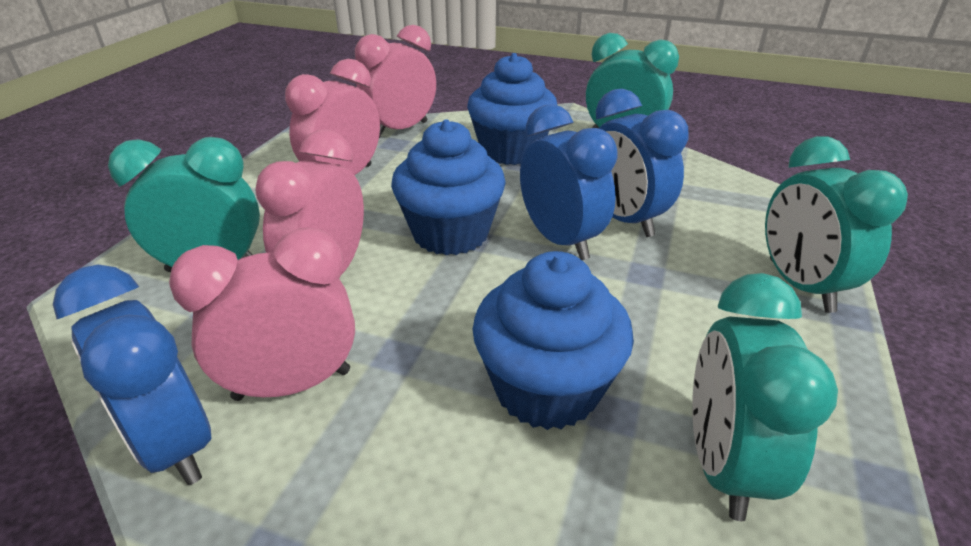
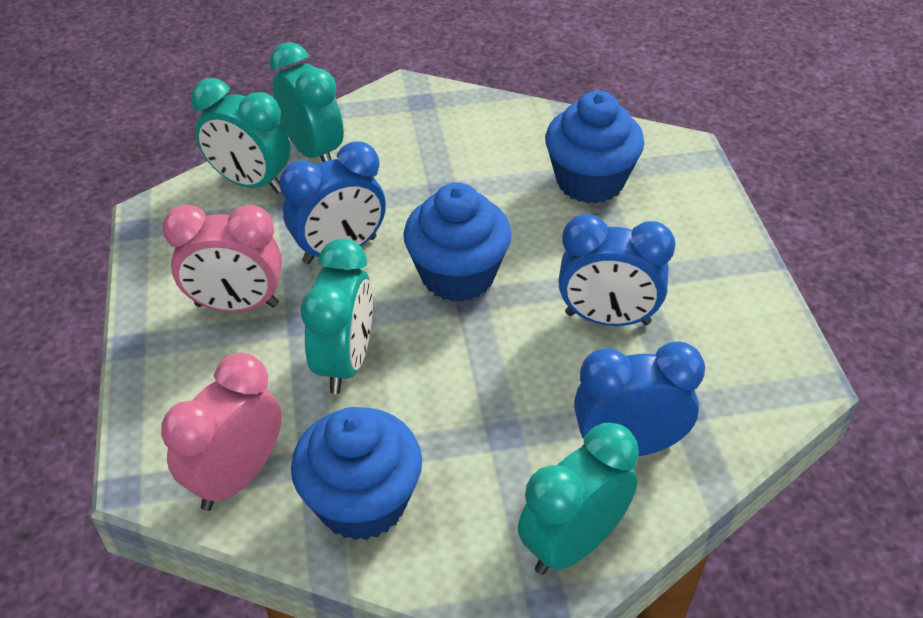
pink clock: [169,228,355,401] [255,130,364,275] [285,59,380,175] [355,25,436,138] = 4 -> [161,353,282,511] [162,205,282,312] = 2

